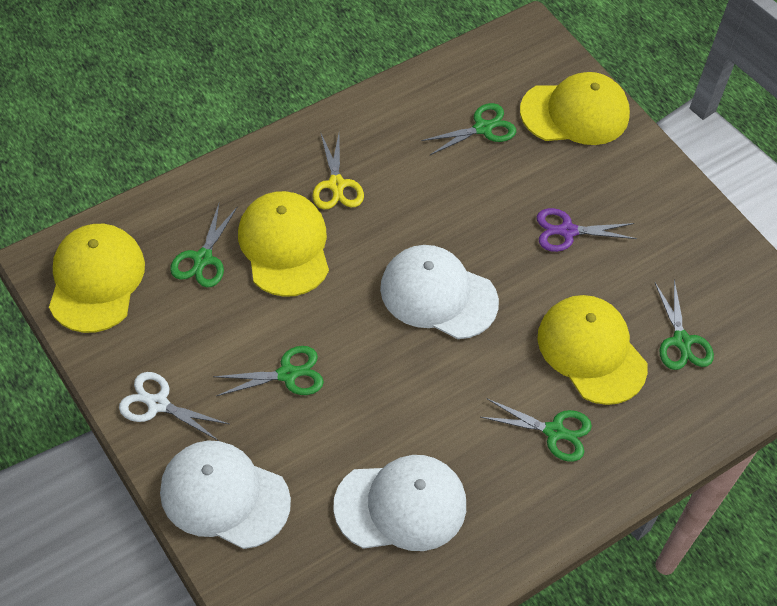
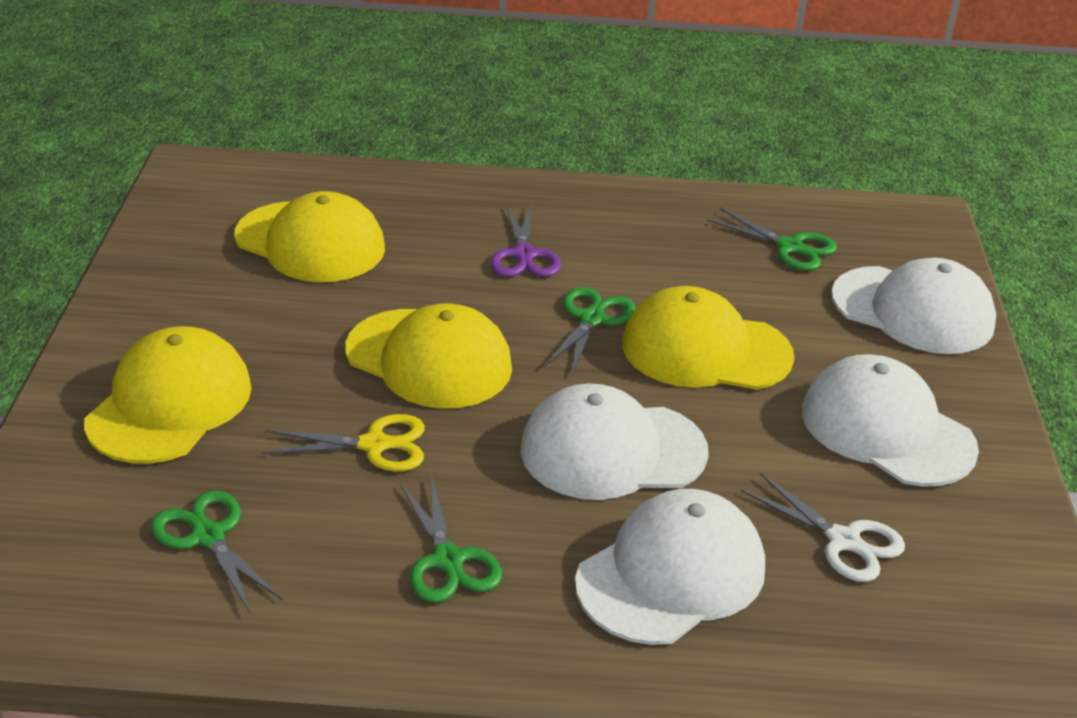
green scissors: [170,204,238,287] [213,346,324,396] [421,103,516,155] [481,399,592,462] [655,279,714,370] = 5 -> [151,490,283,614] [400,475,502,603] [544,287,636,377] [707,208,837,271] = 4
white cap: [160,441,291,549] [333,455,466,551] [380,245,499,339] = 3 -> [520,383,709,500] [575,489,765,645] [802,354,979,487] [831,258,996,354] = 4

